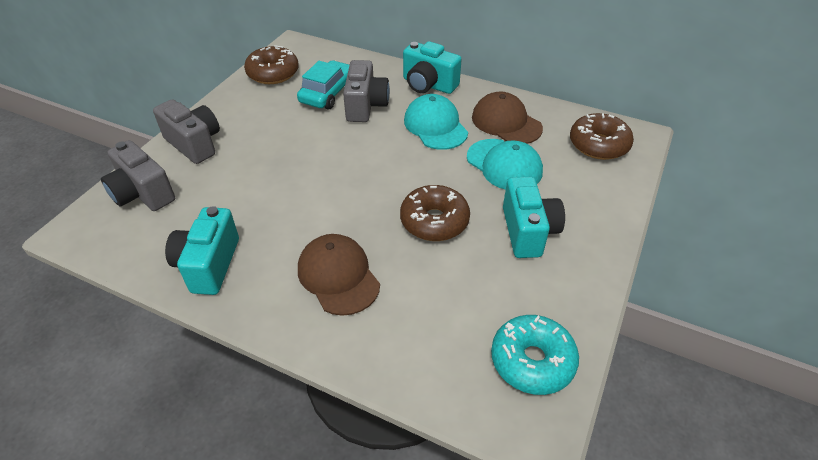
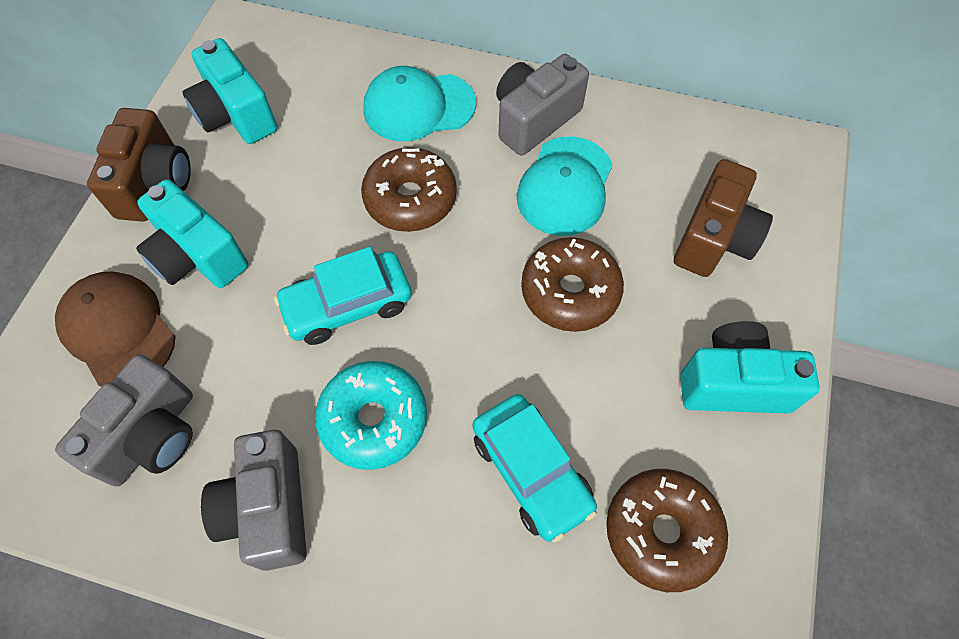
brown camera: none = 0 -> [87,108,191,222] [674,159,773,277] = 2
brown cap: [298,234,380,316] [472,92,543,144] = 2 -> [55,271,176,387] = 1
turquoise car: [297,60,349,109] = 1 -> [274,247,412,345] [473,394,597,542] = 2

